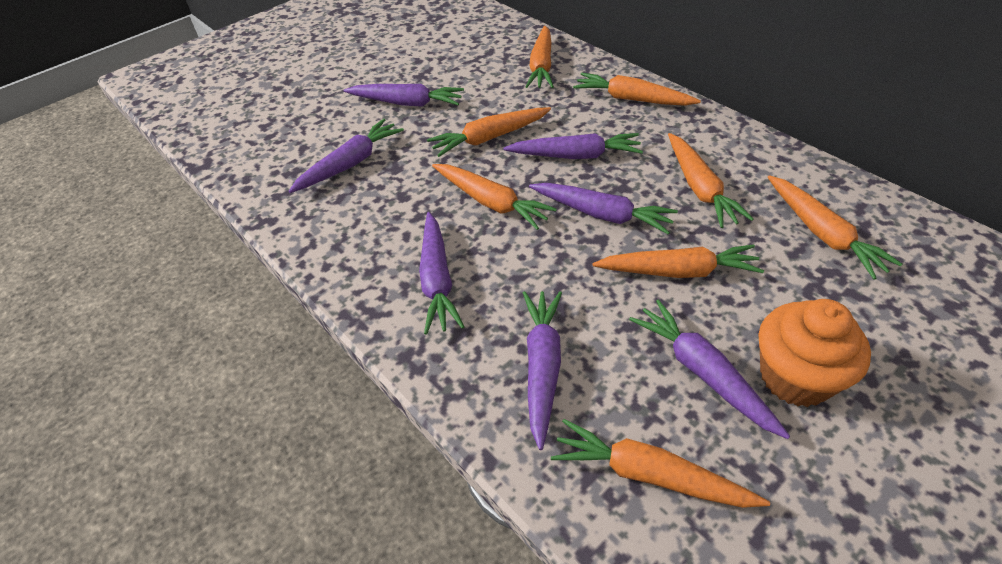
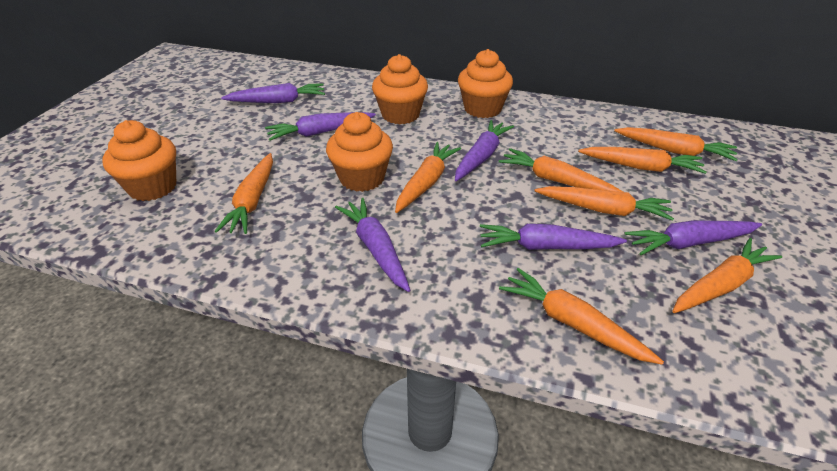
orange cupcake: [759,299,871,407] = 1 -> [102,120,176,201] [326,112,393,192] [372,54,428,124] [458,49,513,118] = 4
purple carrot: [288,119,404,193] [344,84,464,107] [419,212,465,335] [503,133,643,159] [523,291,562,450] [529,183,678,234] [629,300,790,439] = 7 -> [221,83,325,103] [265,112,376,141] [335,198,411,292] [455,120,514,181] [480,224,627,250] [625,220,762,255] = 6

